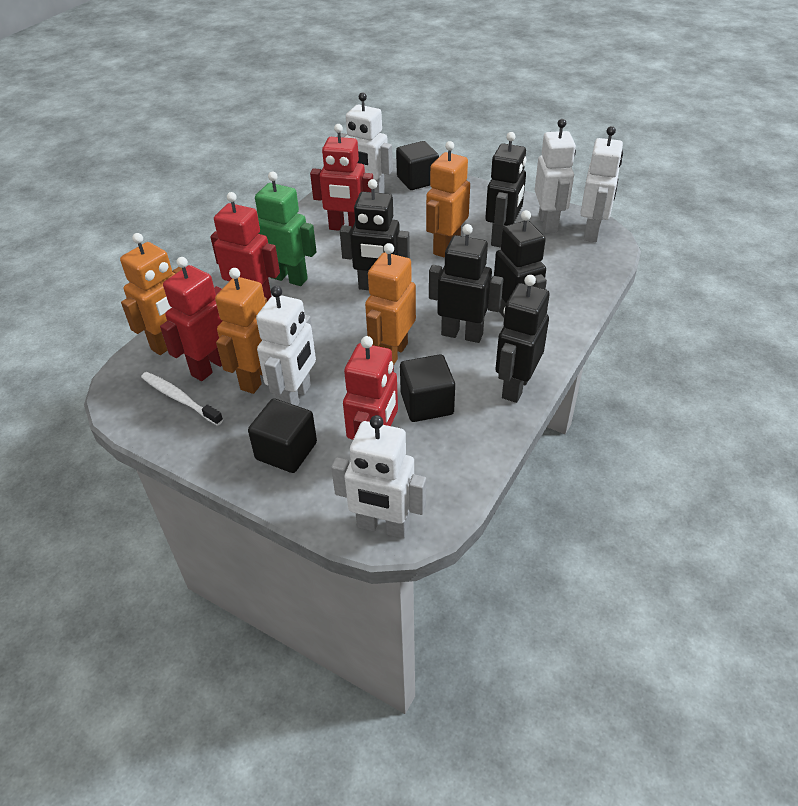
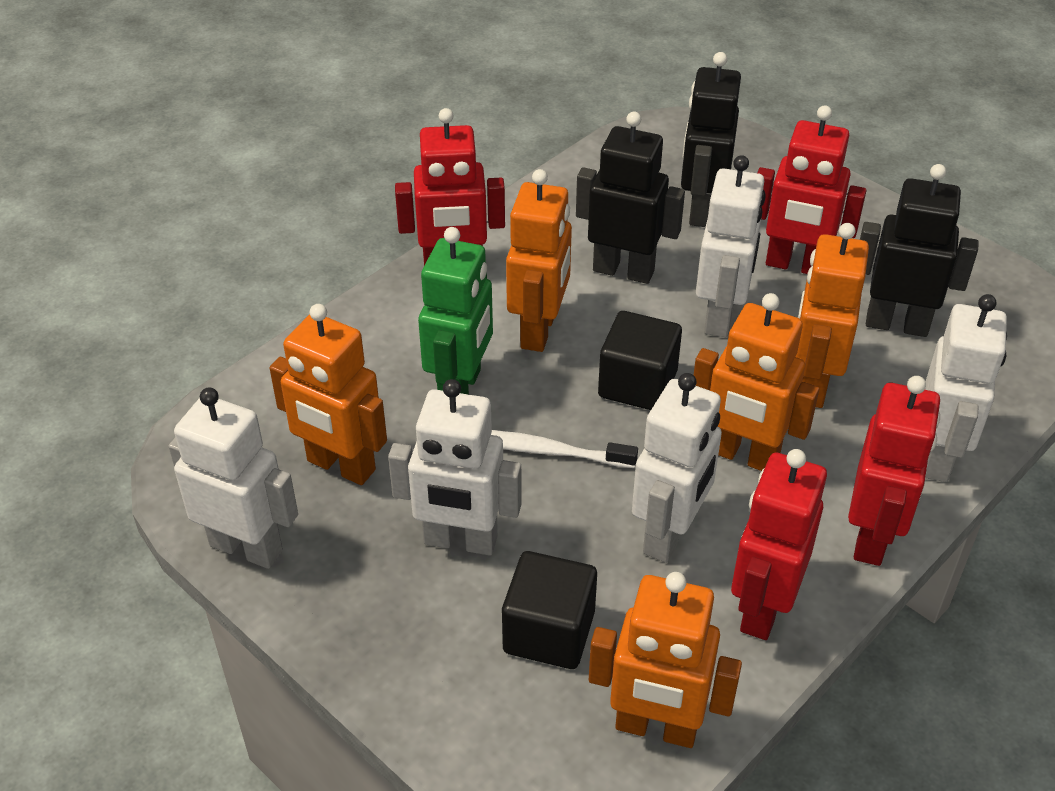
black cube: [248,398,317,473] [396,141,439,190] [400,354,455,422] = 3 -> [502,551,597,669] [598,311,682,410] = 2
black robot: [340,179,410,290] [429,224,503,343] [485,132,526,248] [494,210,547,317] [495,275,550,403] = 5 -> [576,112,685,284] [681,52,741,227] [860,164,979,337] = 3
orange robot: [120,233,182,355] [215,268,267,394] [365,243,416,364] [426,141,470,258] = 4 -> [270,304,387,485] [506,169,572,352] [589,572,742,748] [694,293,819,471] [795,223,869,408] = 5

